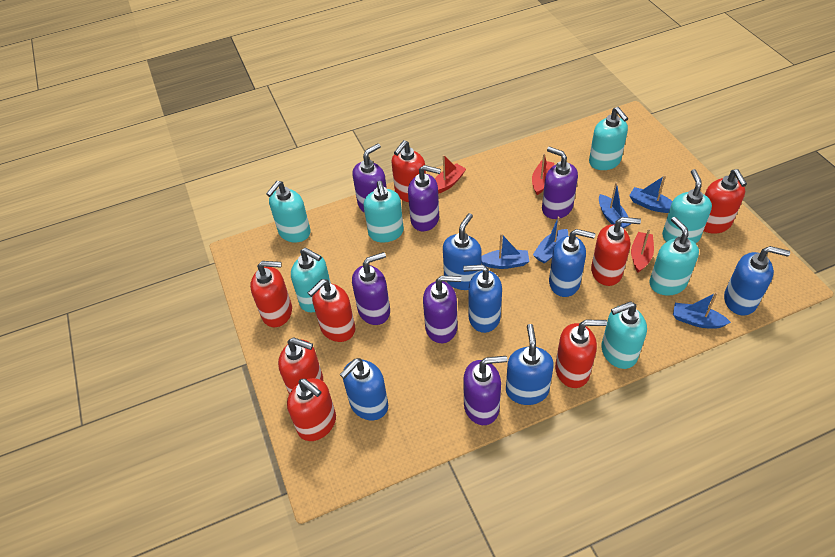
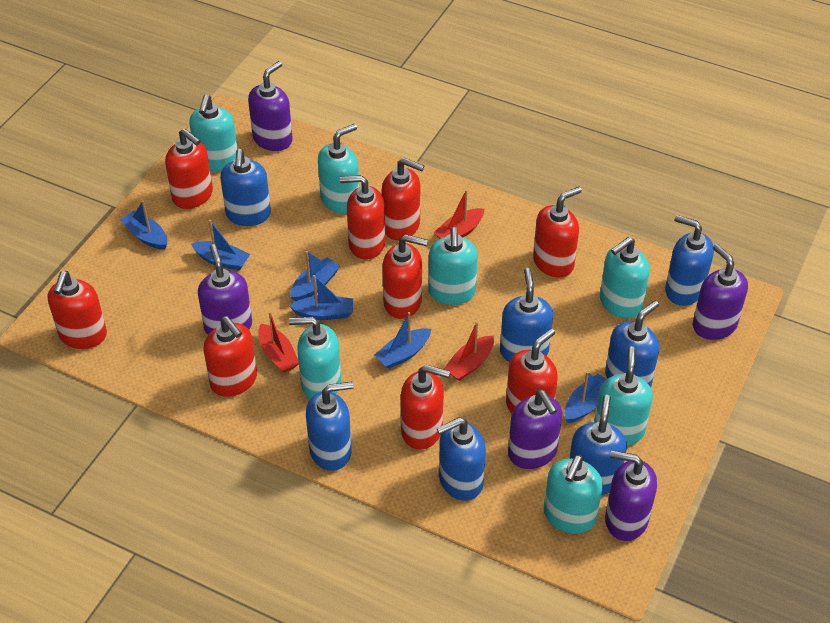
blue boat: [481,233,530,269] [533,217,568,264] [599,182,630,228] [629,175,673,213] [673,292,731,329] = 5 -> [120,200,167,250] [191,220,250,271] [289,275,353,320] [290,251,340,301] [375,312,431,369] [564,371,606,423] = 6
blue soap dispenser: [340,358,388,420] [443,213,482,290] [463,265,502,333] [506,324,554,405] [549,229,595,297] [724,246,790,316] = 6 -> [220,149,271,226] [306,382,354,471] [437,417,486,501] [500,268,553,362] [569,395,627,495] [605,301,659,387] [665,215,714,306] = 7
purple soap dispenser: [352,143,387,213] [352,252,390,325] [408,165,441,231] [423,275,461,343] [463,356,507,425] [542,146,578,219] = 6 -> [198,244,252,335] [248,61,293,151] [508,390,562,469] [605,450,657,541] [693,244,748,340] = 5
red soap dispenser: [250,261,292,327] [278,337,323,394] [287,378,336,441] [308,279,356,342] [391,140,426,202] [555,320,607,388] [591,217,641,286] [704,169,747,233] = 8 -> [48,271,107,349] [165,129,213,209] [203,316,257,397] [340,175,386,259] [381,158,424,240] [382,235,428,319] [401,365,450,450] [506,328,558,414] [533,187,582,277] = 9

